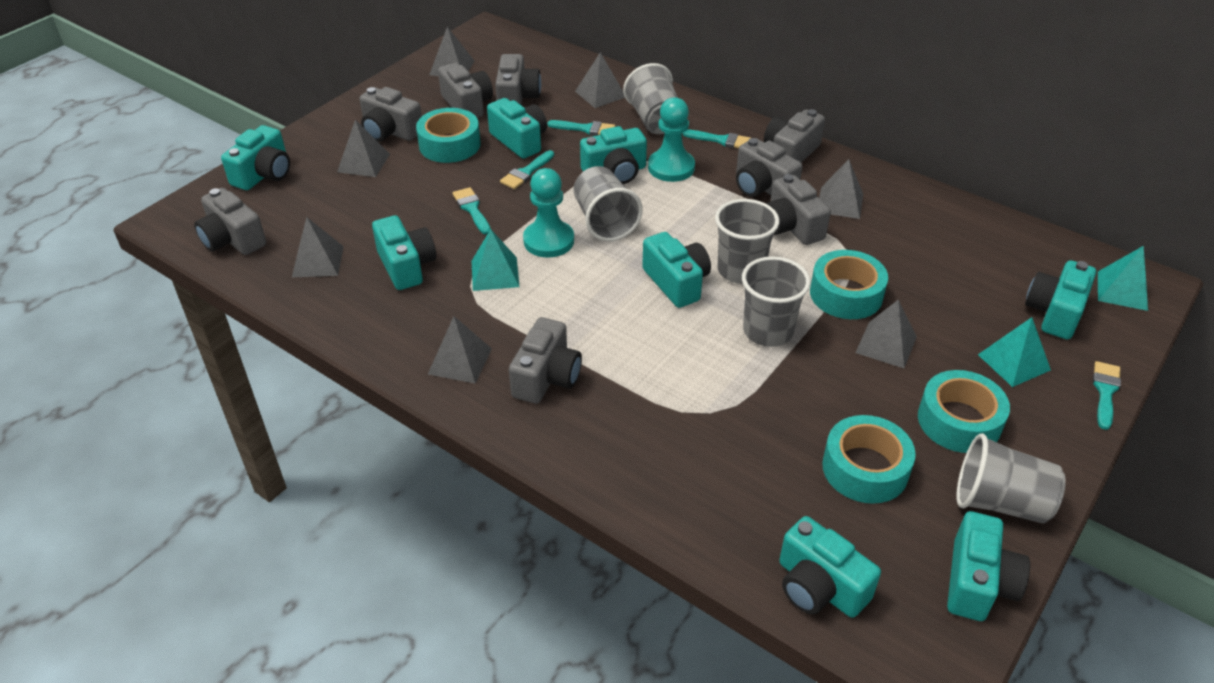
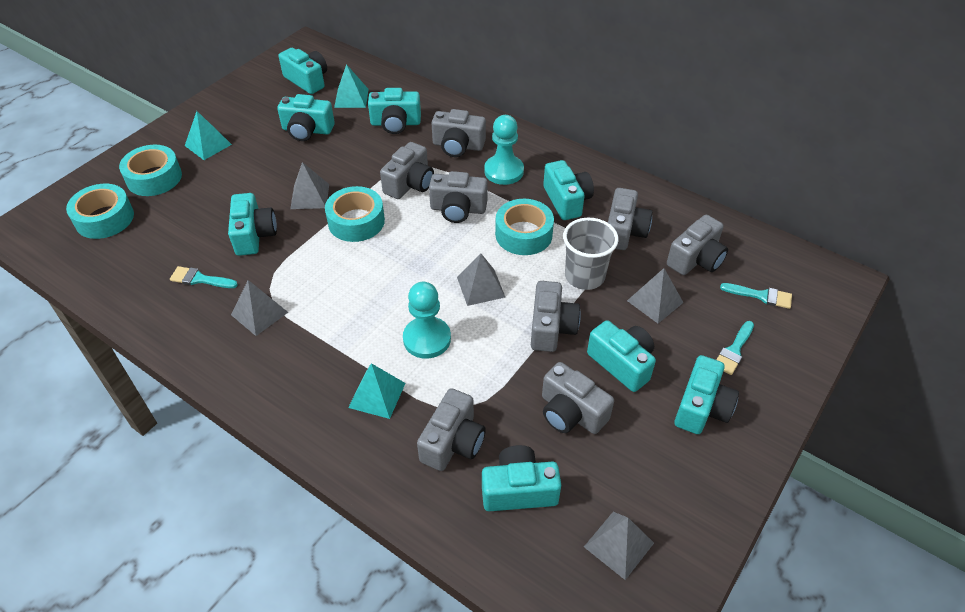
grey cup: [574,166,643,241] [623,63,678,134] [715,199,780,284] [742,256,811,347] [956,434,1066,524] = 5 -> [563,218,619,290] = 1
grey pyramid: [292,217,344,277] [337,120,390,177] [428,316,492,384] [429,27,474,76] [575,52,625,108] [819,159,863,219] [855,300,917,368] = 7 -> [231,280,288,336] [290,162,329,209] [457,254,505,306] [584,512,654,580] [627,268,684,323] = 5
turquoise brush: [452,187,490,234] [500,150,554,189] [547,120,615,136] [682,129,751,148] [1093,361,1121,430] = 5 -> [170,266,238,288] [716,321,754,375] [720,283,792,309] = 3

